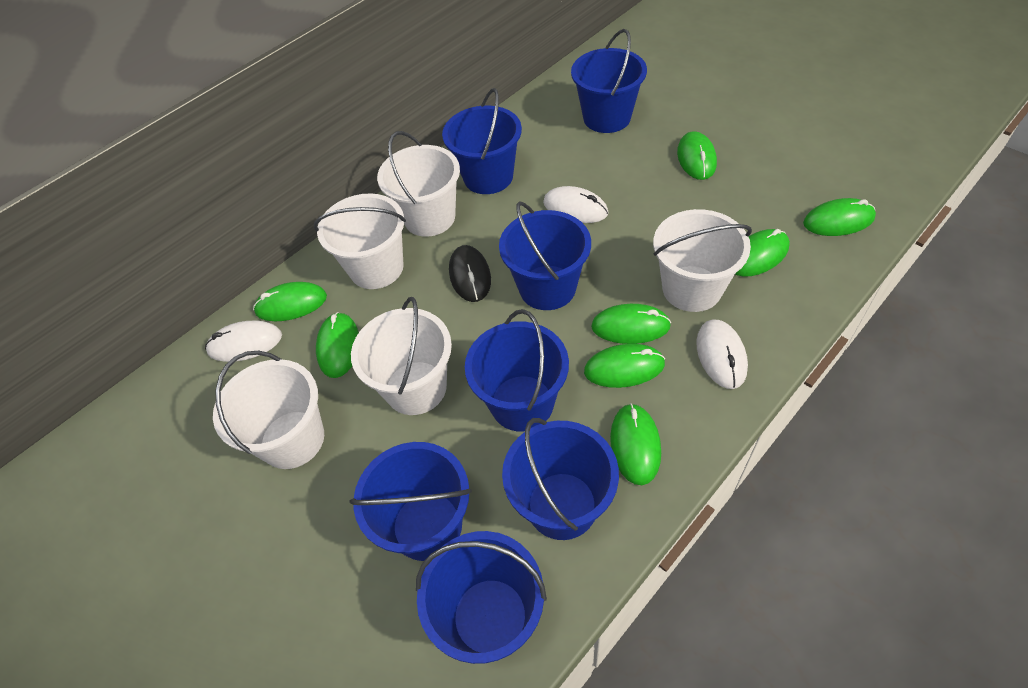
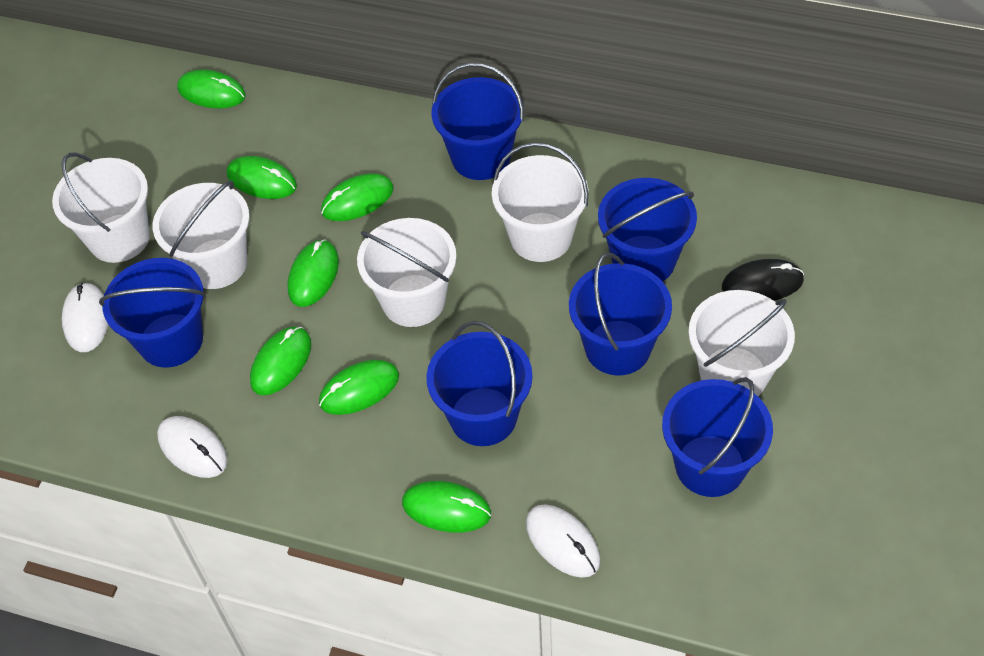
blue bucket: [349,442,472,561] [416,531,547,664] [442,88,522,194] [465,309,569,432] [499,201,591,310] [502,418,619,540] [571,29,647,133] = 7 -> [99,258,205,368] [427,321,533,446] [432,63,524,180] [569,253,672,375] [598,178,697,282] [662,377,773,497] = 6
green mouse: [253,282,327,321] [316,312,359,378] [584,344,665,388] [591,304,671,344] [610,403,661,485] [677,131,717,180] [735,229,790,277] [803,198,876,236] = 8 -> [177,69,246,108] [227,156,297,199] [250,327,311,396] [288,239,339,307] [319,360,399,415] [321,173,394,221] [402,481,491,532] = 7

